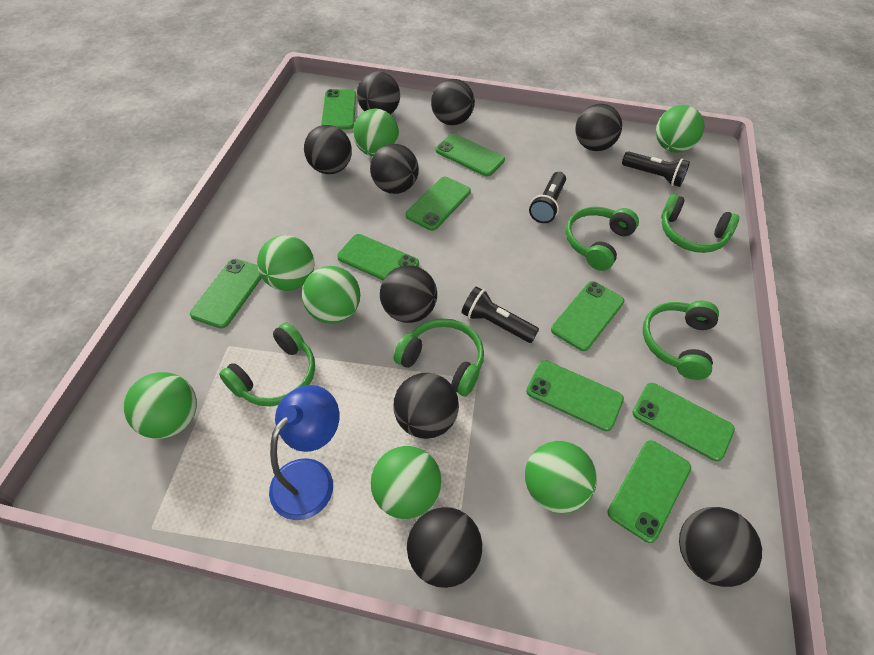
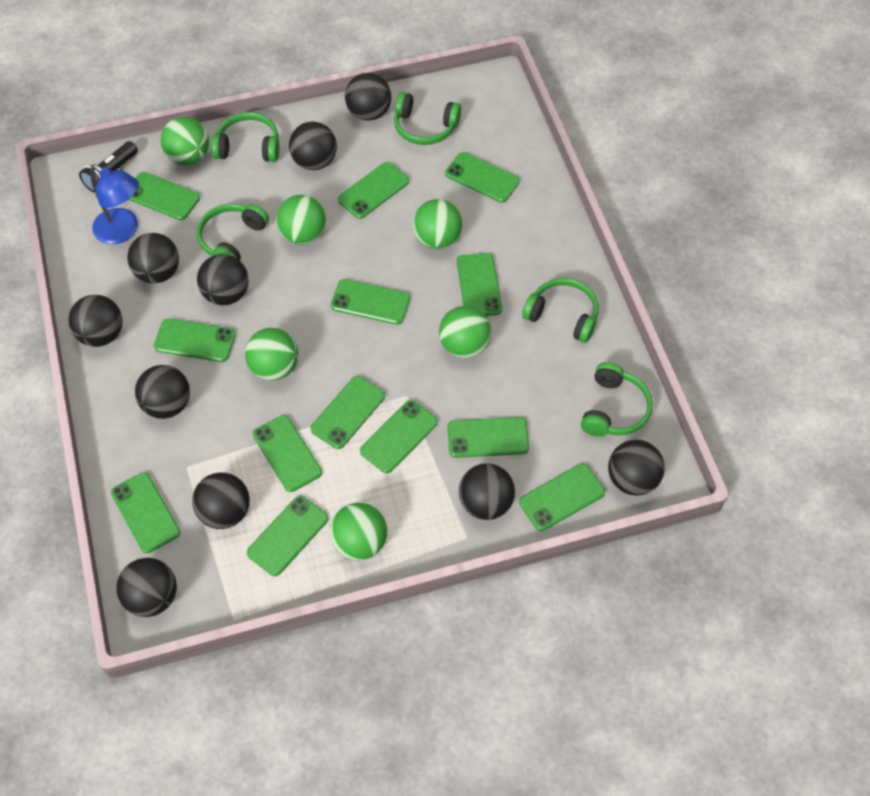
black ball: [304,125,352,174] [357,71,400,114] [370,144,419,194] [380,265,437,323] [393,373,459,439] [407,507,482,588] [431,79,475,125] [575,104,622,151] [679,507,762,587] = 9 -> [69,295,123,347] [116,558,177,617] [127,233,179,284] [135,365,190,419] [192,472,250,529] [197,254,249,305] [289,122,337,170] [345,73,391,121] [459,463,515,520] [608,440,665,495] = 10
black flashlight: [462,286,539,343] [529,172,566,223] [622,151,690,187] = 3 -> [79,141,138,193] = 1
green ball: [124,372,197,439] [257,235,315,291] [302,266,360,324] [353,109,399,157] [371,446,442,519] [525,441,597,513] [656,105,705,153] = 7 -> [161,117,209,165] [245,328,298,380] [276,195,326,245] [330,503,387,560] [413,199,462,249] [439,306,491,358] = 6
green phone: [190,259,262,329] [321,89,356,130] [337,234,419,280] [406,177,471,231] [435,134,505,177] [526,360,624,431] [551,281,624,351] [607,440,691,543] [632,383,735,461] = 9 -> [111,472,180,553] [128,172,200,220] [154,318,236,362] [247,496,328,576] [253,415,322,492] [310,376,385,449] [331,279,410,325] [338,162,409,219] [360,400,438,473] [445,152,520,203] [448,417,529,458] [457,253,502,316] [519,464,605,531] = 13

